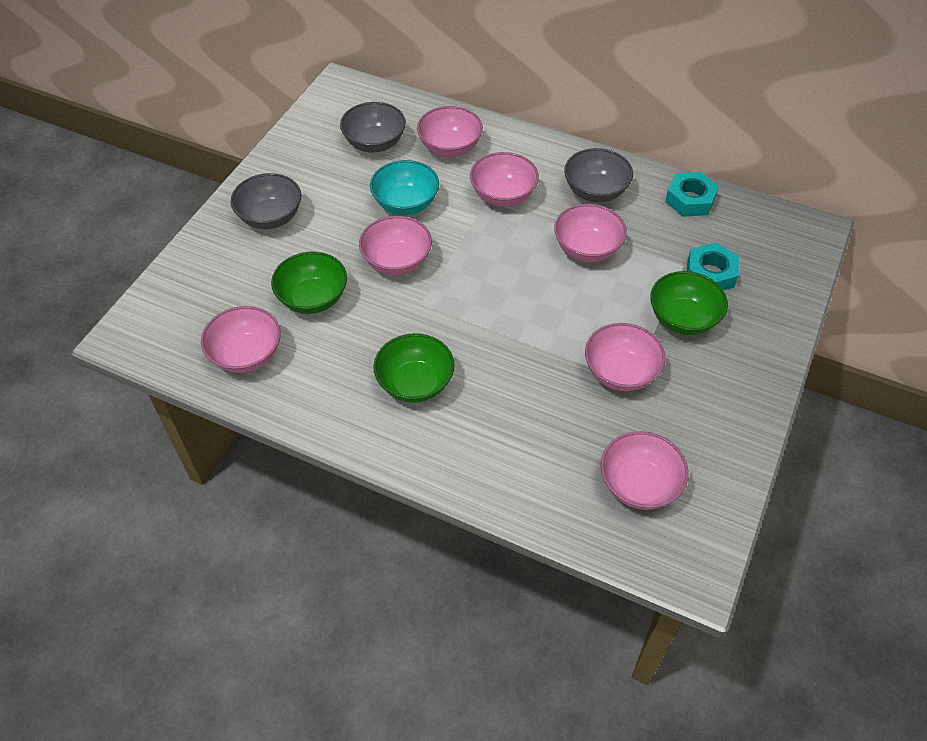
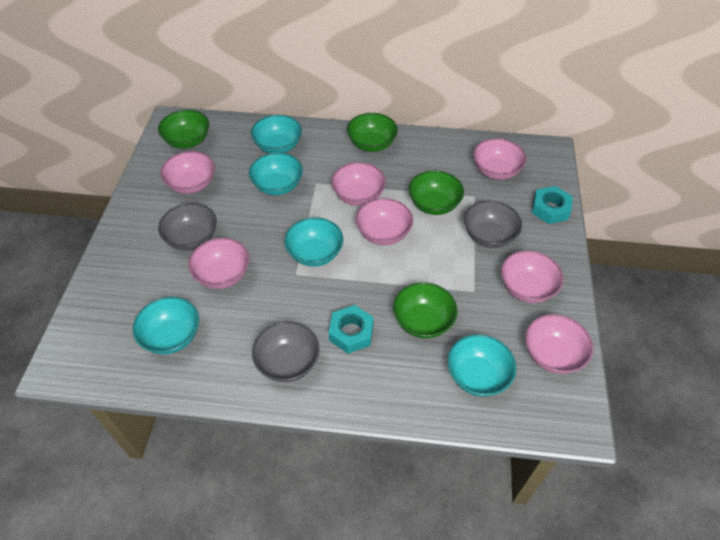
green bowl: [271,252,347,314] [373,333,455,403] [650,271,728,335] = 3 -> [158,110,209,149] [347,113,398,152] [393,282,458,339] [409,170,464,215] = 4
turquoise bowl: [370,160,439,215] = 1 -> [133,297,199,354] [249,153,303,195] [251,115,302,153] [284,217,343,267] [448,334,517,397] = 5

